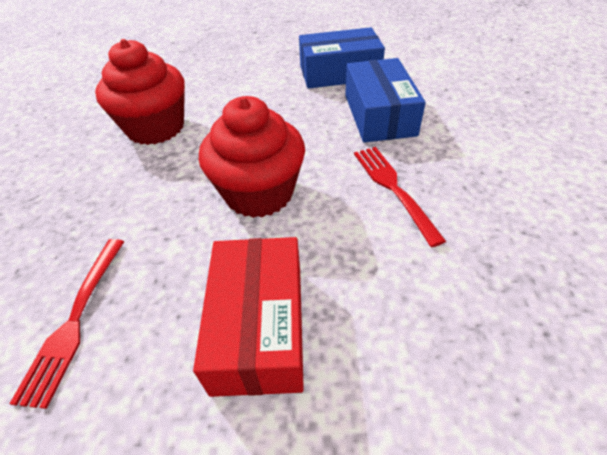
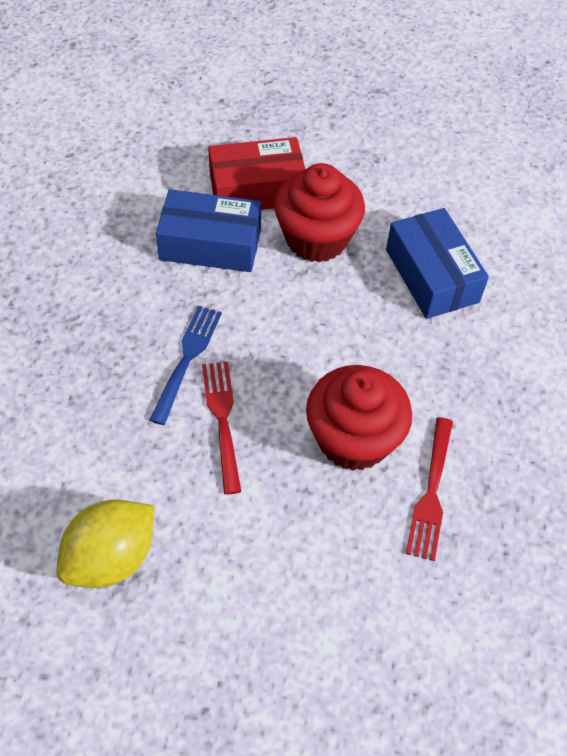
blue fork: none = 0 -> [150,306,222,425] = 1
yellow lemon: none = 0 -> [57,500,155,588] = 1

